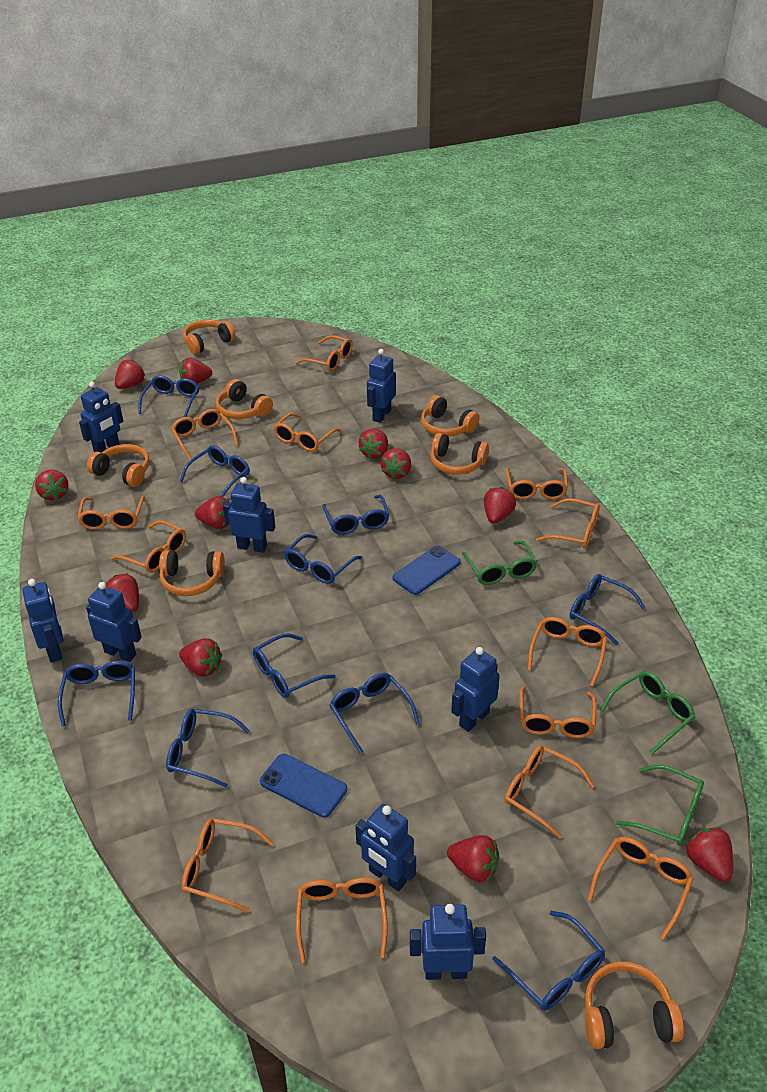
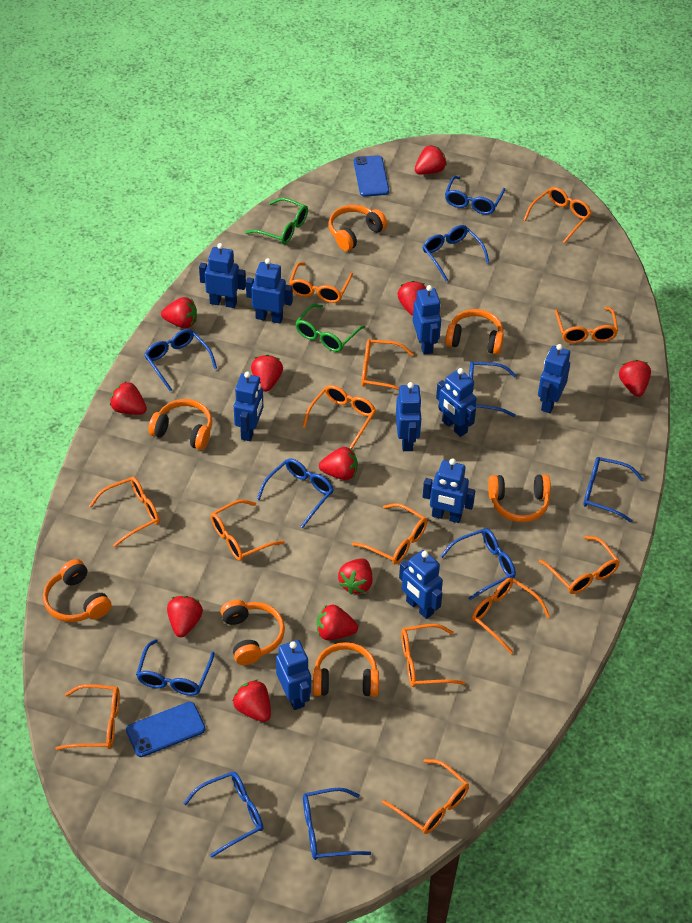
blue robot: [23,579,64,662] [79,382,123,453] [86,582,142,662] [223,477,275,553] [355,804,416,891] [367,349,396,423] [410,904,486,980] [451,647,500,732] = 8 -> [199,243,246,308] [234,372,263,441] [246,258,293,323] [276,640,311,710] [396,382,422,451] [399,550,443,619] [413,285,441,355] [423,458,475,523] [436,368,477,437] [538,344,570,413] = 10
green glasses: [462,541,537,585] [600,671,695,755] [616,765,704,846] = 3 -> [245,198,308,244] [295,304,366,352] = 2

